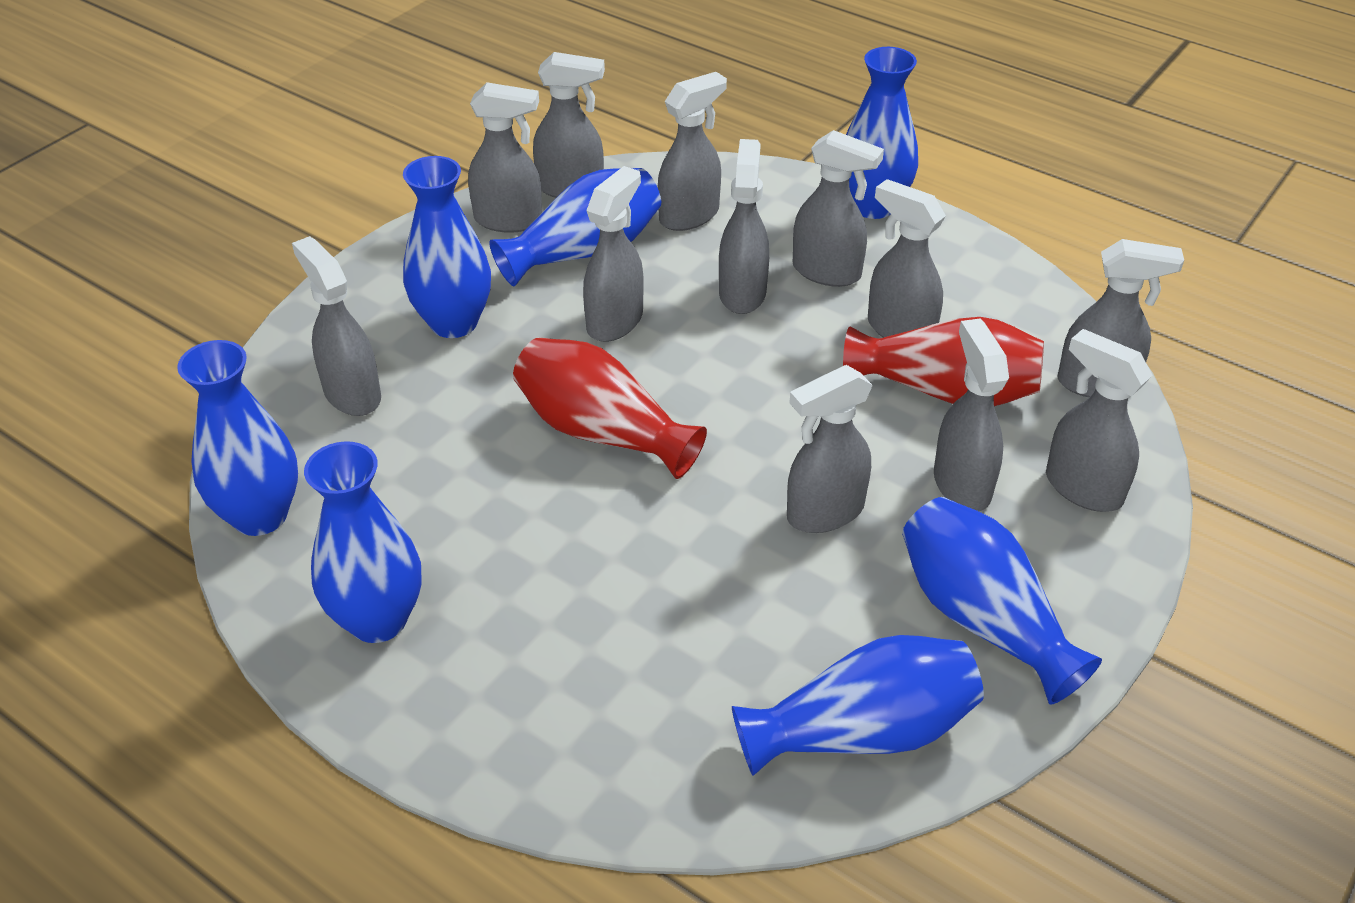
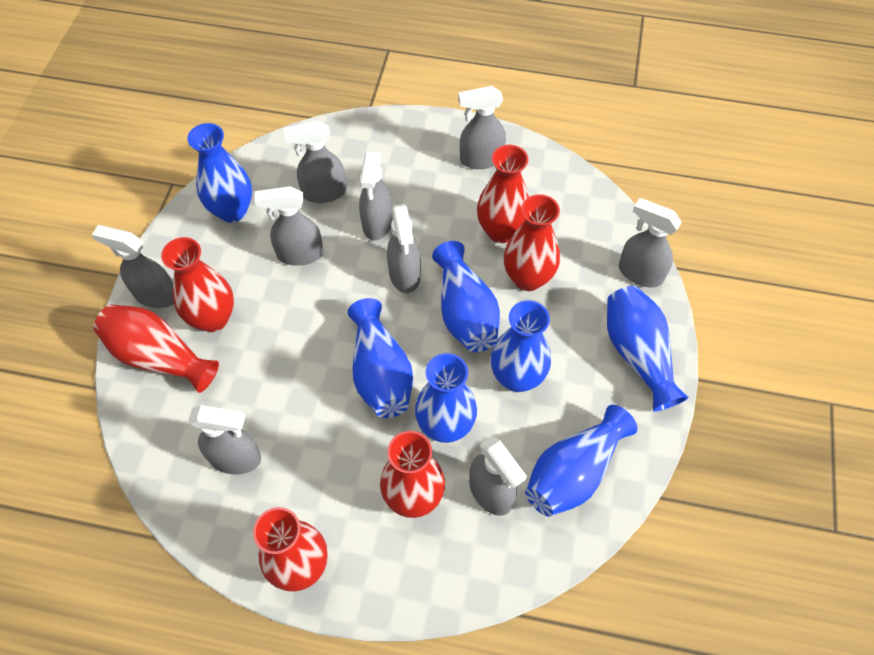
grey spray bottle: [292,236,381,416] [468,82,542,233] [533,52,605,198] [583,166,644,342] [657,72,727,231] [719,139,769,314] [787,365,873,533] [793,130,884,287] [868,179,946,338] [934,318,1009,511] [1046,329,1153,512] [1058,239,1184,397] = 12 -> [92,225,174,308] [188,405,261,475] [254,186,323,266] [283,120,346,203] [359,151,392,240] [387,204,421,293] [458,86,506,169] [469,436,527,516] [619,198,682,287] = 9
red vase: [513,338,707,479] [843,317,1044,406] = 2 -> [93,304,219,393] [161,237,234,332] [253,507,328,591] [380,431,445,518] [477,145,529,243] [504,194,560,291] = 6

